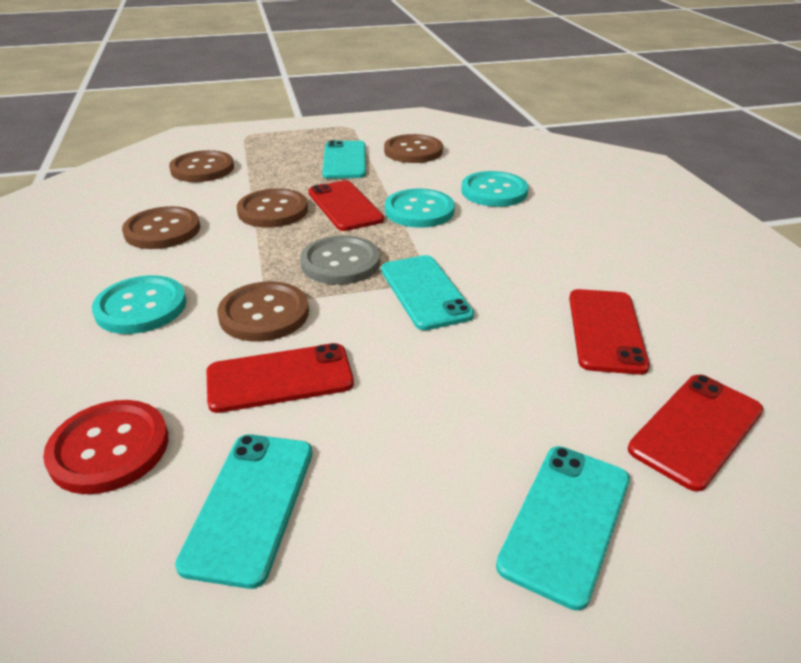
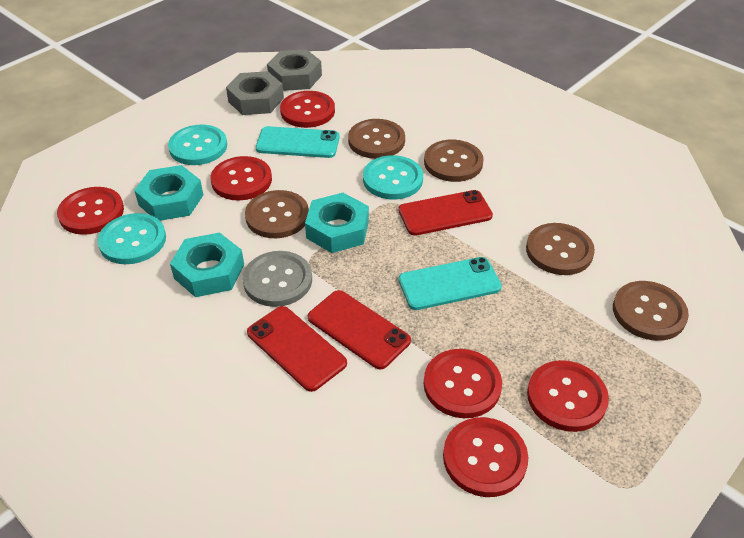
grey nut: none = 0 -> [226,71,284,115] [267,49,322,91] = 2
red button: [43,400,168,494] = 1 -> [57,187,124,235] [211,156,272,200] [280,91,335,128] [424,349,502,418] [443,417,528,497] [527,360,609,432] = 6
red phone: [206,343,354,413] [308,180,384,231] [569,289,650,375] [628,375,763,492] = 4 -> [247,306,347,392] [308,290,411,370] [398,190,493,236] = 3
turquoise nut: none = 0 -> [134,165,203,221] [170,233,244,297] [305,193,369,253] = 3
turquoise phone: [175,434,313,589] [322,140,366,179] [381,255,474,330] [496,446,630,611] = 4 -> [256,126,339,158] [398,257,502,310] = 2

